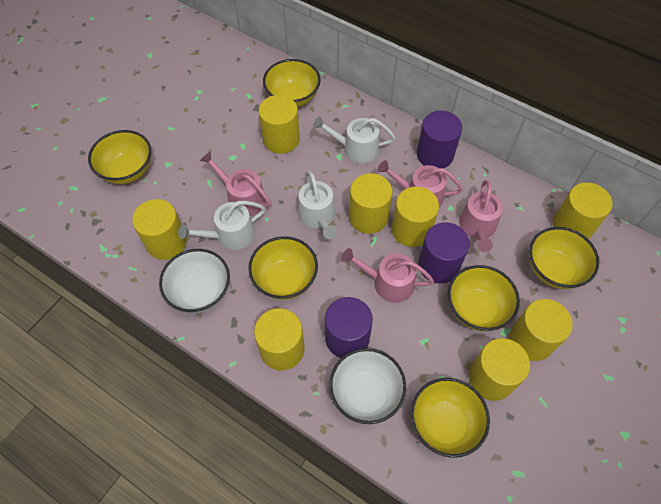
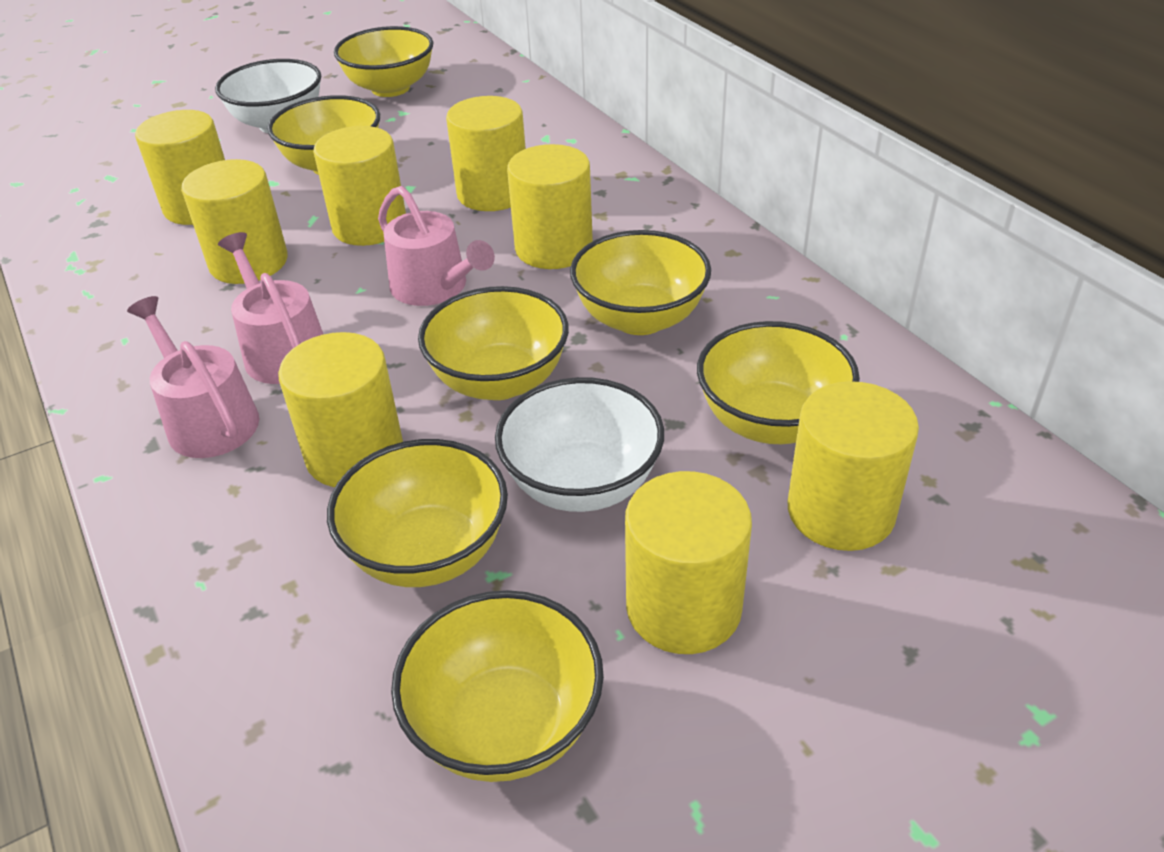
pink watering can: [200,152,272,216] [341,248,434,303] [378,160,463,207] [459,180,503,252] = 4 -> [127,296,259,458] [218,232,323,384] [378,186,495,306] = 3
purple cylinder: [325,297,373,358] [417,110,462,168] [418,222,470,284] = 3 -> none = 0
white watering can: [178,201,266,250] [298,171,337,239] [313,116,396,163] = 3 -> none = 0
yellow bowl: [88,130,151,184] [248,236,318,300] [263,59,321,107] [411,378,490,458] [448,265,520,331] [529,227,599,289] = 6 -> [267,95,380,175] [327,439,508,587] [334,26,434,97] [391,590,604,782] [418,286,569,400] [570,230,711,335] [697,321,860,444] = 7

